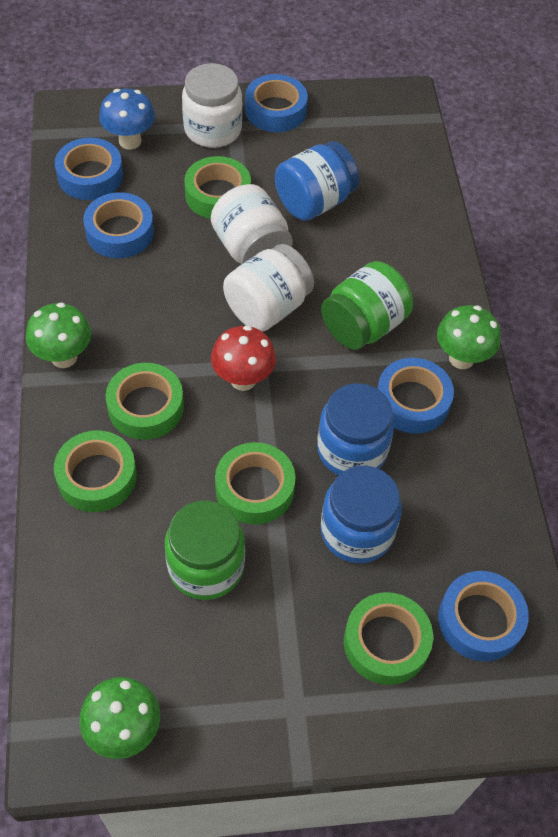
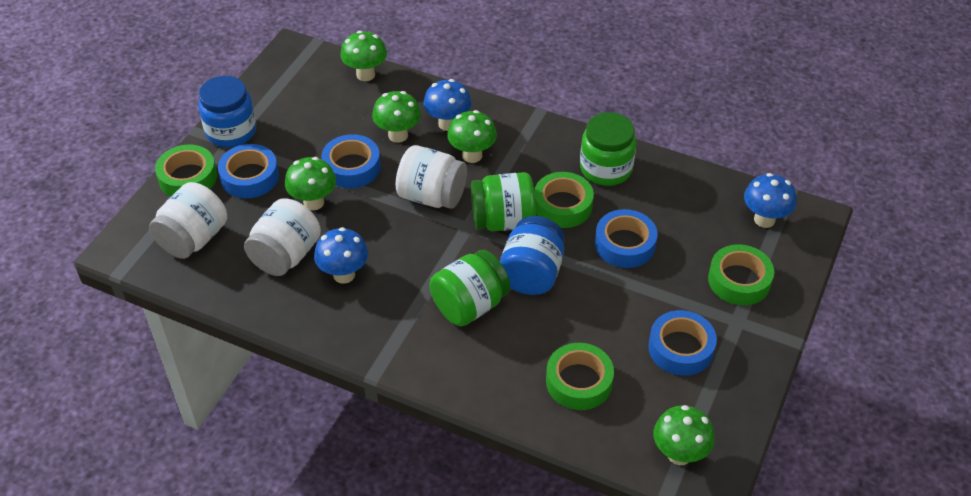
blue jar: [275,141,359,221] [317,383,394,475] [320,466,402,563] = 3 -> [198,76,256,147] [500,216,565,295] = 2
blue mushroom: [99,89,155,150] = 1 -> [314,227,368,284] [423,79,472,131] [744,173,797,228] = 3
blue tape: [55,138,123,200] [83,192,154,258] [245,74,308,132] [377,358,454,434] [438,571,529,662] = 5 -> [218,144,279,198] [321,134,381,188] [595,209,657,268] [648,310,717,376] = 4
green jar: [165,501,245,600] [321,261,413,350] = 2 -> [429,250,510,326] [471,172,536,231] [580,112,637,186] = 3
green mushroom: [26,303,91,368] [79,677,160,759] [437,305,501,369] = 3 -> [285,157,336,211] [340,31,387,81] [372,91,421,143] [447,110,497,163] [653,405,715,465] = 5
green tape: [54,430,137,512] [105,363,184,440] [184,156,251,219] [215,442,295,525] [344,592,433,685] = 5 -> [155,145,217,197] [534,172,594,228] [546,343,614,410] [708,244,774,305] = 4
red mushroom: [211,326,276,391] = 1 -> none = 0

